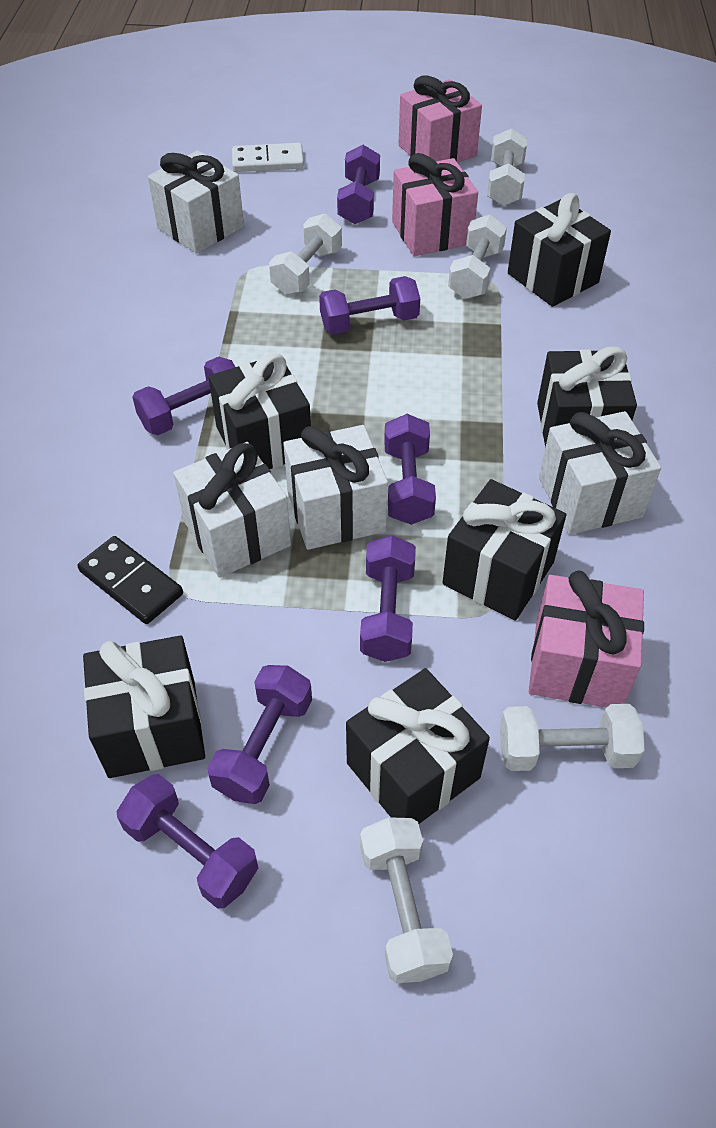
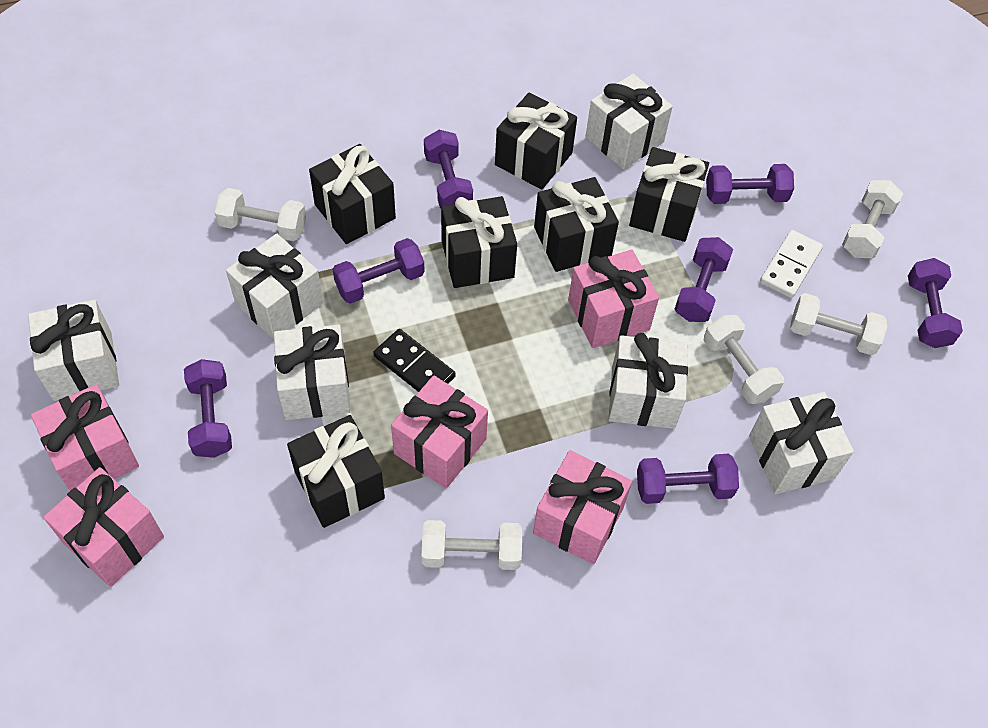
pink gift: [392,153,478,256] [398,76,482,163] [529,571,644,708] = 3 -> [31,384,139,491] [43,467,164,587] [391,375,488,488] [533,450,632,564] [568,250,659,348] = 5
white gift: [148,150,244,254] [173,442,291,578] [283,425,388,550] [539,411,661,535] = 4 -> [28,300,119,401] [226,234,323,340] [274,325,351,420] [586,74,673,169] [609,333,688,429] [749,392,854,494] = 6

